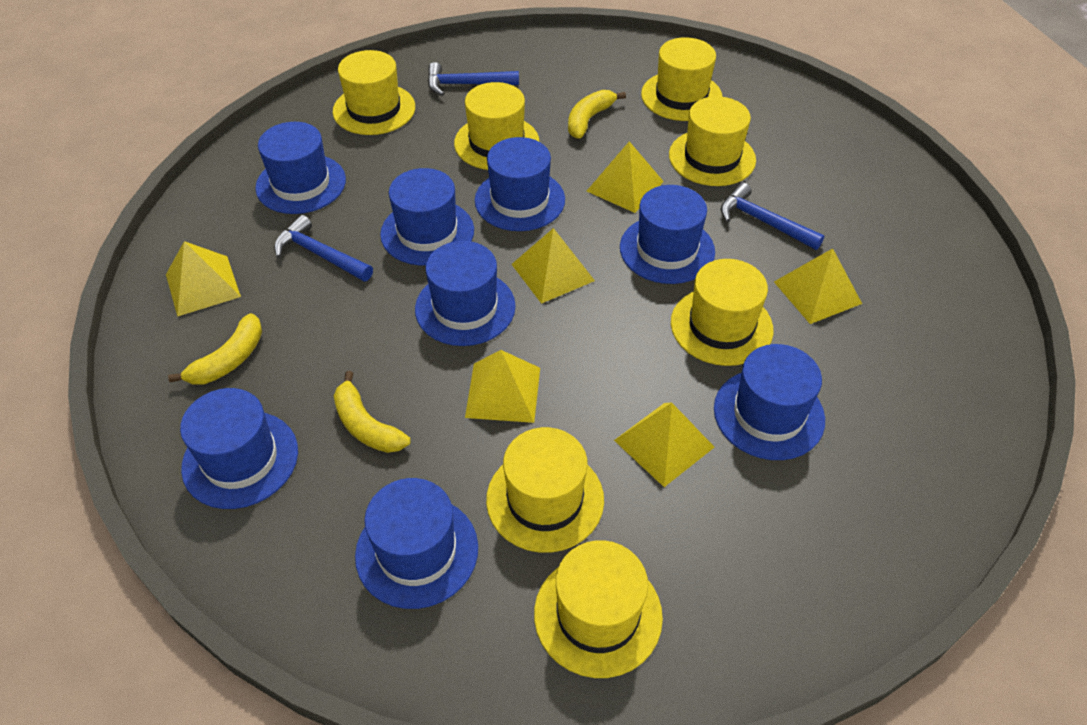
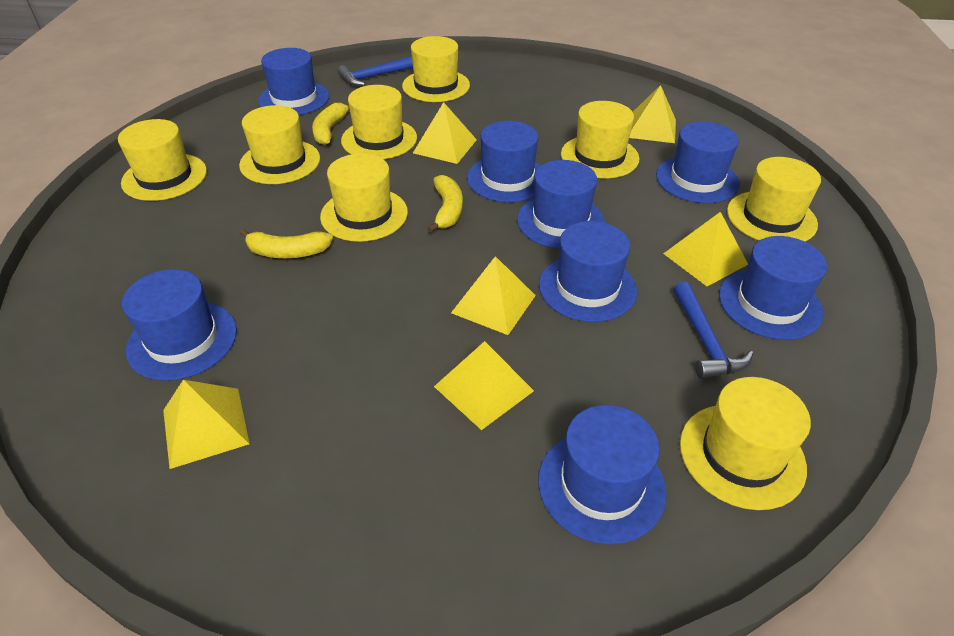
blue hammer: [274,215,373,281] [428,62,519,96] [721,182,825,250] = 3 -> [338,56,413,86] [673,282,753,379] = 2
yellow hat: [333,50,415,135] [454,82,539,170] [486,427,604,553] [534,540,663,678] [641,37,723,121] [669,96,756,186] [671,259,774,366] = 7 -> [118,119,207,201] [239,105,320,184] [320,153,408,242] [341,85,417,159] [402,36,470,102] [561,101,639,178] [680,377,811,510] [727,157,821,242] = 8

